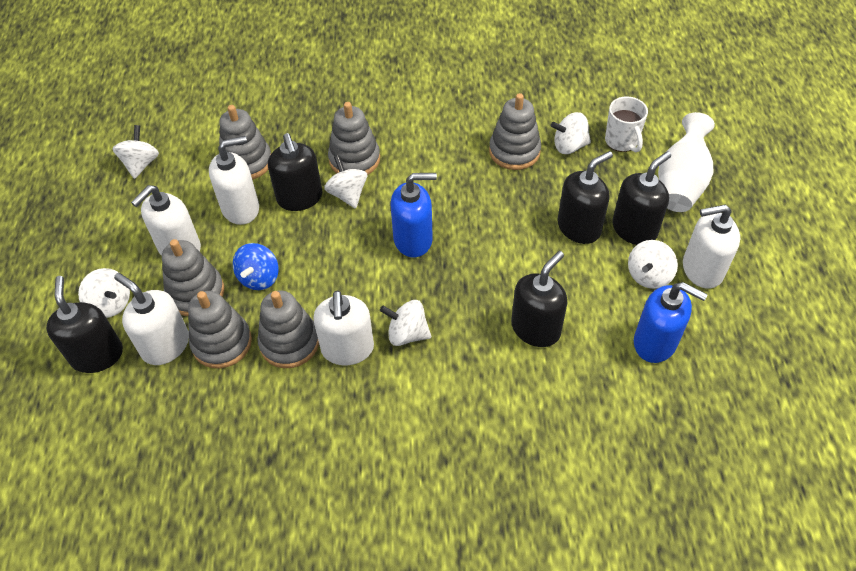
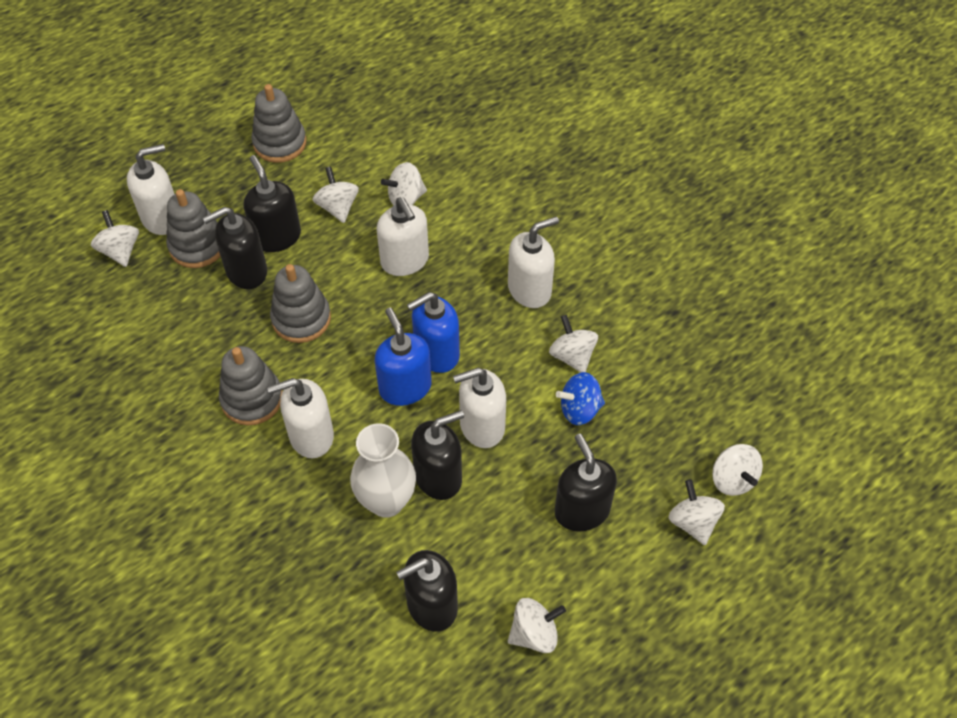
grey stacking toy: [162,239,224,316] [188,291,252,368] [219,105,271,180] [257,291,319,368] [328,102,380,175] [489,93,541,170] = 6 -> [166,189,220,268] [219,346,283,425] [252,84,306,163] [270,264,331,343] = 4
white mug: [605,97,648,153] = 1 -> none = 0
white spinning top: [78,268,130,318] [112,125,159,179] [324,156,367,209] [380,300,431,346] [551,112,591,154] [628,240,678,289] = 6 -> [91,210,139,267] [313,166,359,223] [381,162,427,205] [508,598,566,653] [549,315,598,373] [669,479,725,545] [712,444,763,496] = 7

